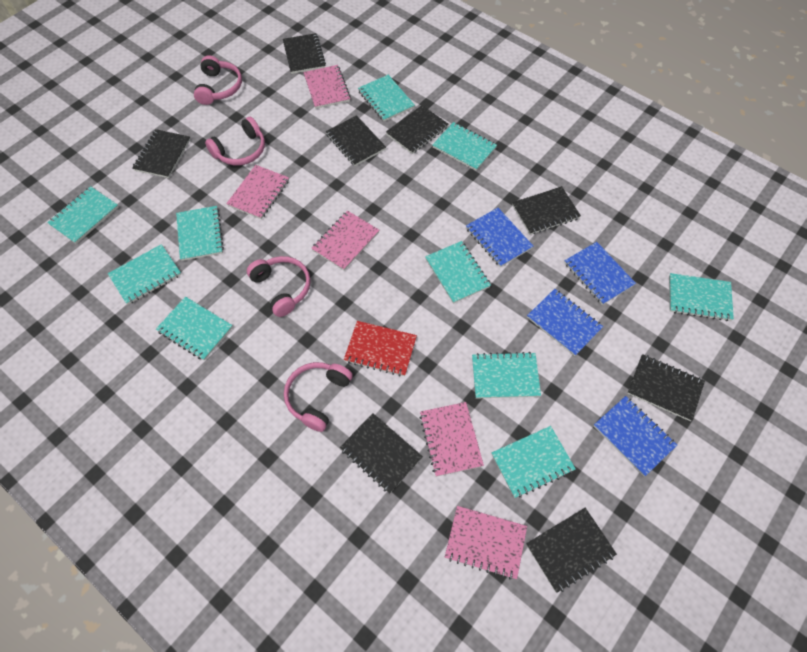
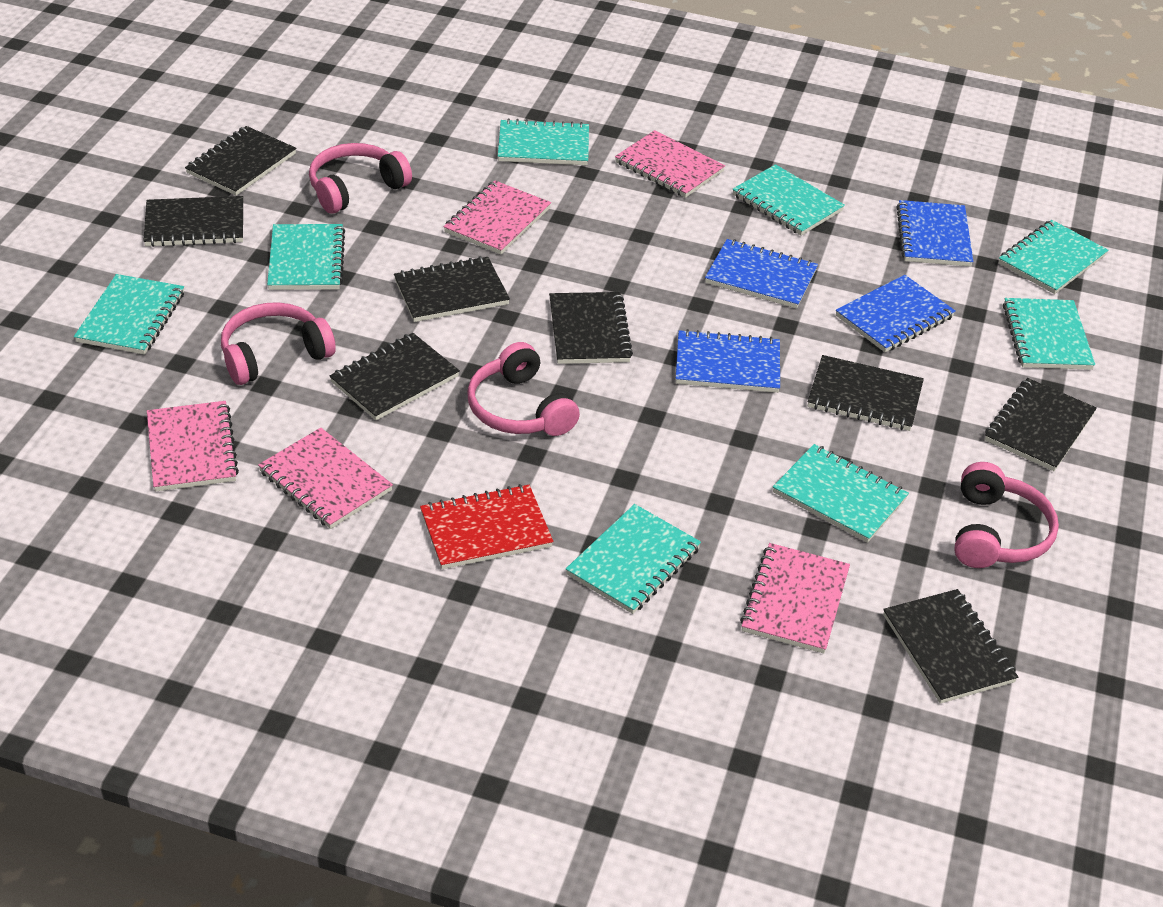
turquoise notebook: [47,186,119,244] [108,244,181,305] [156,297,233,361] [176,206,224,261] [358,75,415,122] [425,241,491,304] [432,122,497,171] [472,352,541,399] [491,426,576,498] [669,273,734,321] = 10 -> [74,274,184,355] [267,224,345,290] [498,118,589,165] [566,504,701,614] [732,164,845,236] [773,444,909,543] [999,220,1108,294] [1003,298,1095,370] = 8

